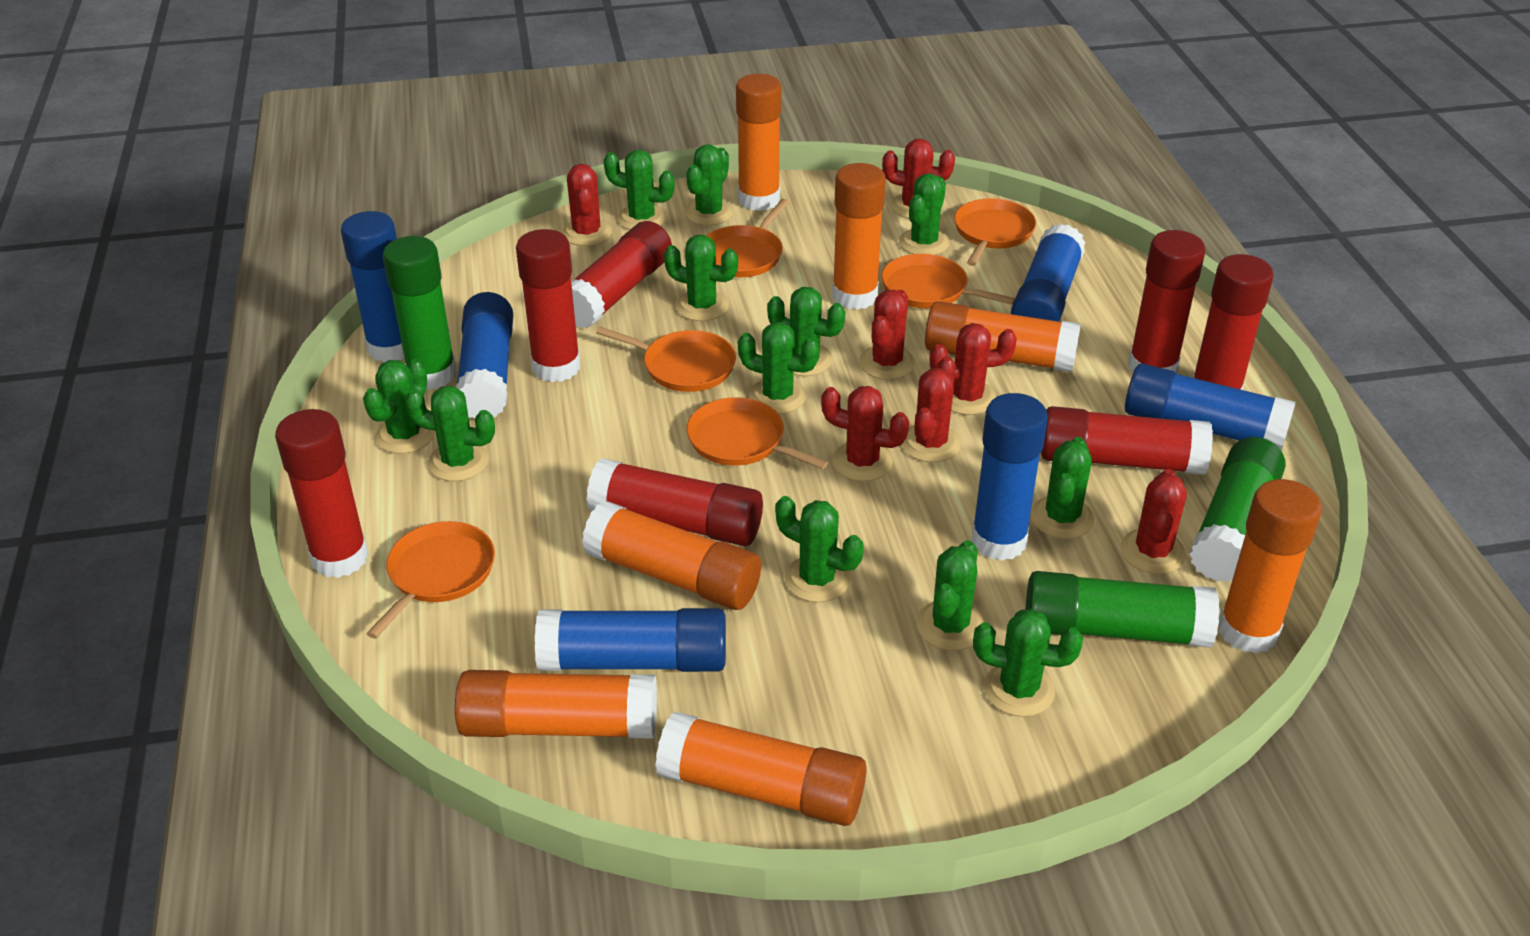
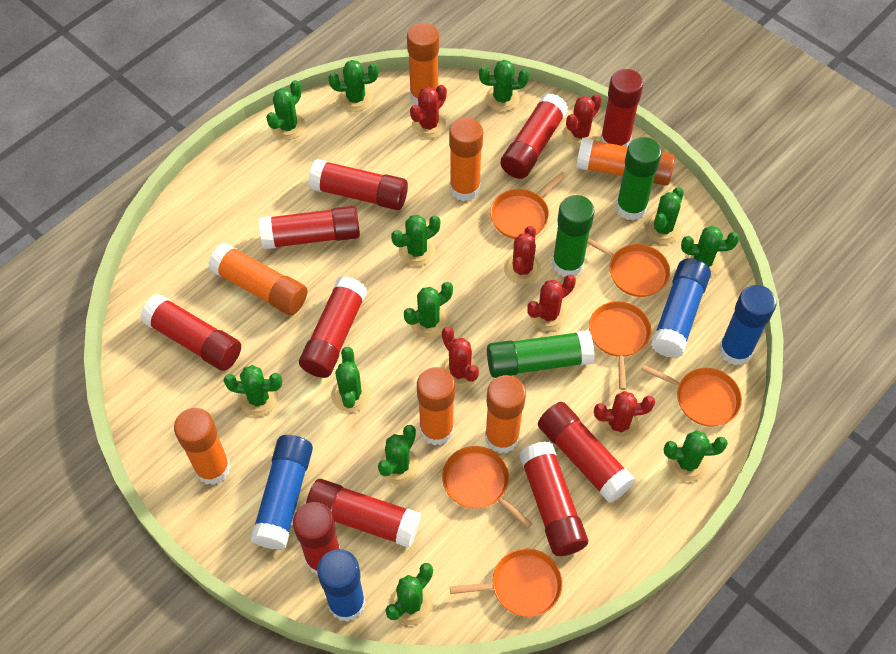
blue glue stick: [341,211,404,362] [456,292,513,418] [535,608,726,672] [971,393,1048,561] [1011,224,1085,322] [1125,364,1296,451] = 6 -> [250,435,313,550] [317,549,366,622] [651,258,711,358] [719,285,776,366] = 4
red cactus: [562,164,612,246] [821,386,909,481] [859,290,915,379] [882,139,955,219] [902,356,961,462] [930,323,1017,415] [1120,469,1187,574] = 7 -> [410,85,447,138] [441,327,479,389] [504,226,541,285] [527,275,576,331] [563,94,602,148] [594,391,655,442] = 6
red glue stick: [275,409,369,578] [516,229,581,382] [571,221,672,328] [586,458,763,546] [1041,406,1213,475] [1128,230,1206,373] [1192,254,1274,390] = 7 -> [141,294,241,371] [259,206,360,249] [293,502,340,576] [299,276,368,378] [306,479,421,548] [308,159,408,210] [500,93,568,179] [519,441,588,556] [538,402,636,503] [600,69,643,147] = 10

